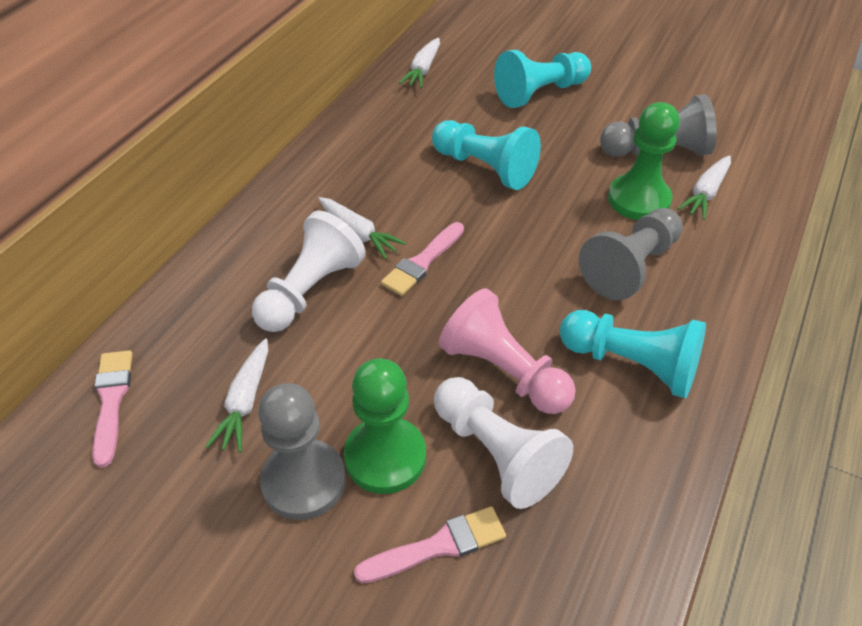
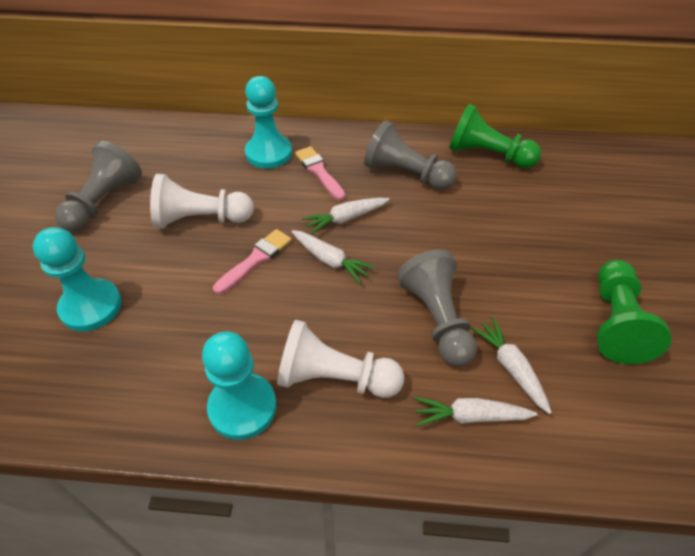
pink brush: [92,350,133,468] [354,506,506,583] [381,222,464,296] = 3 -> [213,229,292,294] [295,146,345,201] = 2
pink pawn: [439,288,576,414] = 1 -> none = 0

